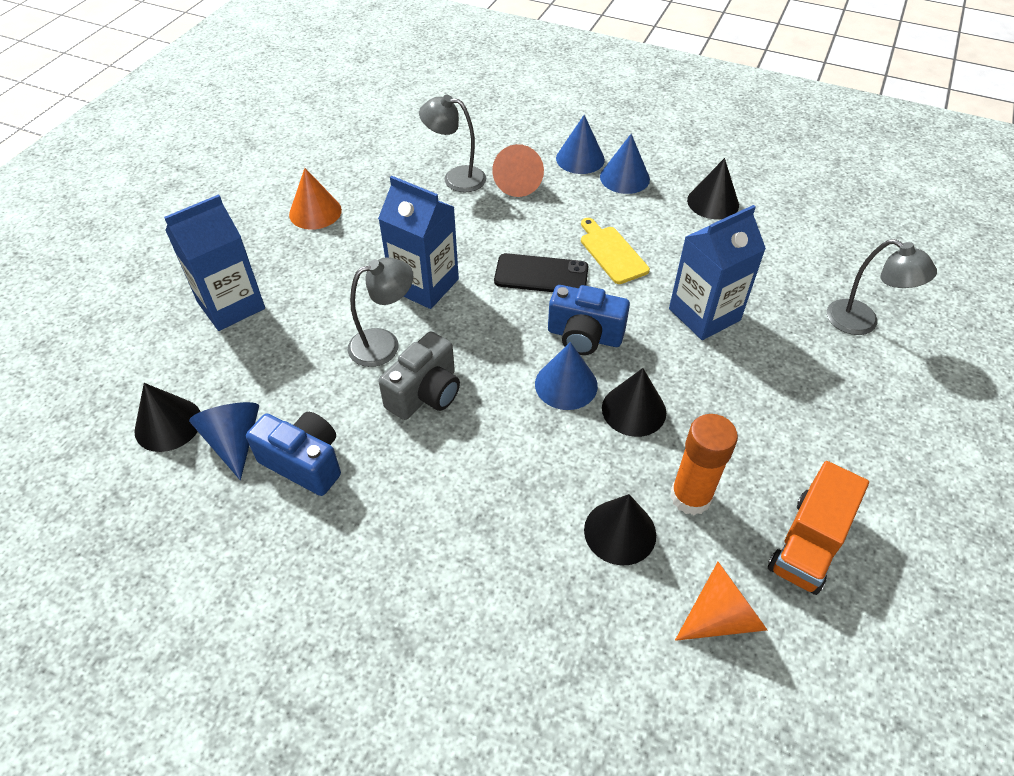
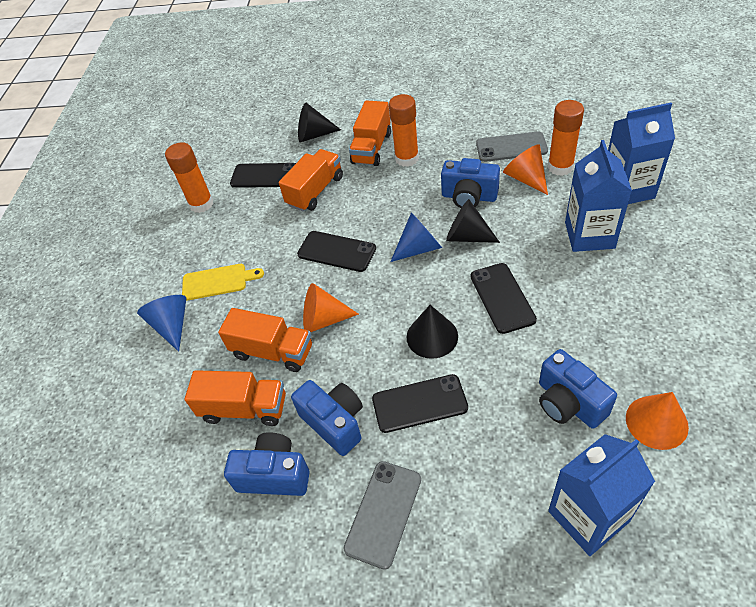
black cone: [134,383,201,452] [584,494,656,565] [602,368,666,437] [687,158,739,219] = 4 -> [298,103,341,142] [407,305,458,359] [446,199,500,243] = 3
black phone: [494,253,589,292] = 1 -> [230,163,296,188] [297,231,376,272] [372,374,468,433] [470,263,537,334] = 4
blue camera: [246,412,341,496] [548,285,630,355] = 2 -> [224,432,310,496] [291,380,363,456] [441,158,500,208] [539,349,617,429] = 4
blue cone: [189,402,259,480] [535,342,598,410] [556,115,605,174] [600,134,650,194] = 4 -> [137,295,186,352] [390,212,442,262] = 2
grey camera: [378,331,460,420] = 1 -> none = 0
grey lamp: [347,257,413,367] [419,95,486,192] [827,239,937,335] = 3 -> none = 0
grey phone: none = 0 -> [344,461,421,570] [476,131,548,162] = 2
orange glue stick: [670,414,738,515] = 1 -> [165,142,214,213] [389,94,419,167] [548,100,584,176] = 3
orange truck: [768,461,869,595] = 1 -> [184,370,286,426] [218,308,312,372] [279,149,343,212] [349,100,391,166] = 4

